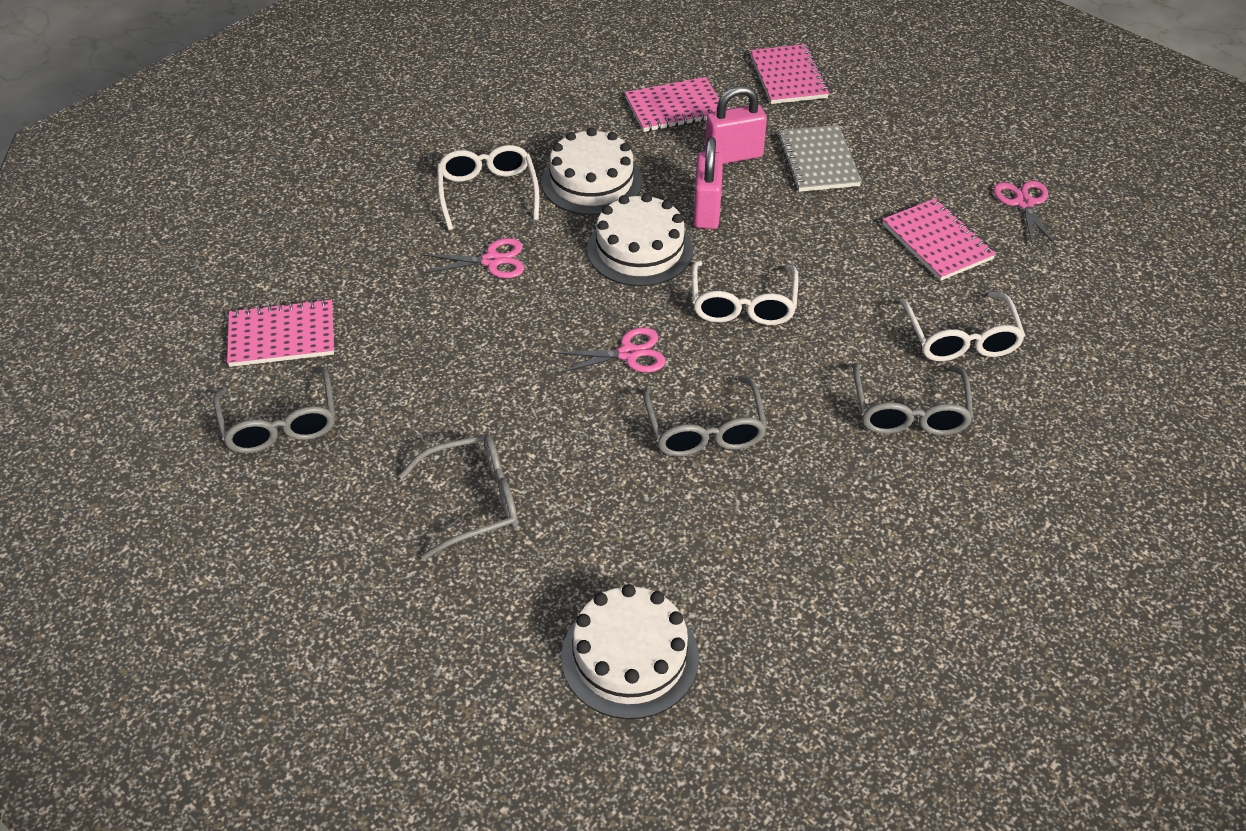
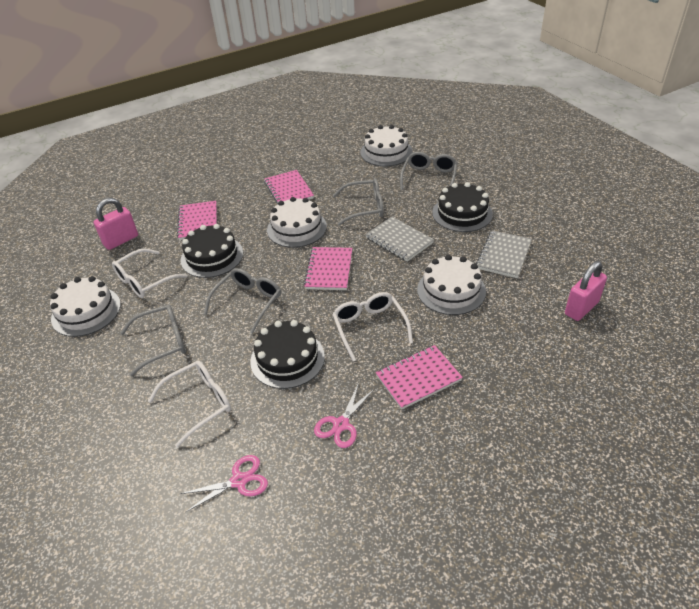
black cake: none = 0 -> [181,224,243,278] [250,320,325,389] [432,182,493,232] = 3
grey notebook: [778,125,862,192] = 1 -> [365,217,434,262] [476,230,532,278] = 2
pink scissors: [422,238,524,278] [553,327,666,374] [994,181,1057,247] = 3 -> [180,455,268,512] [314,383,374,448] = 2
white cake: [542,128,642,215] [561,584,699,719] [587,193,693,286] = 3 -> [50,276,121,337] [267,197,327,248] [360,125,413,166] [417,255,486,315] = 4

